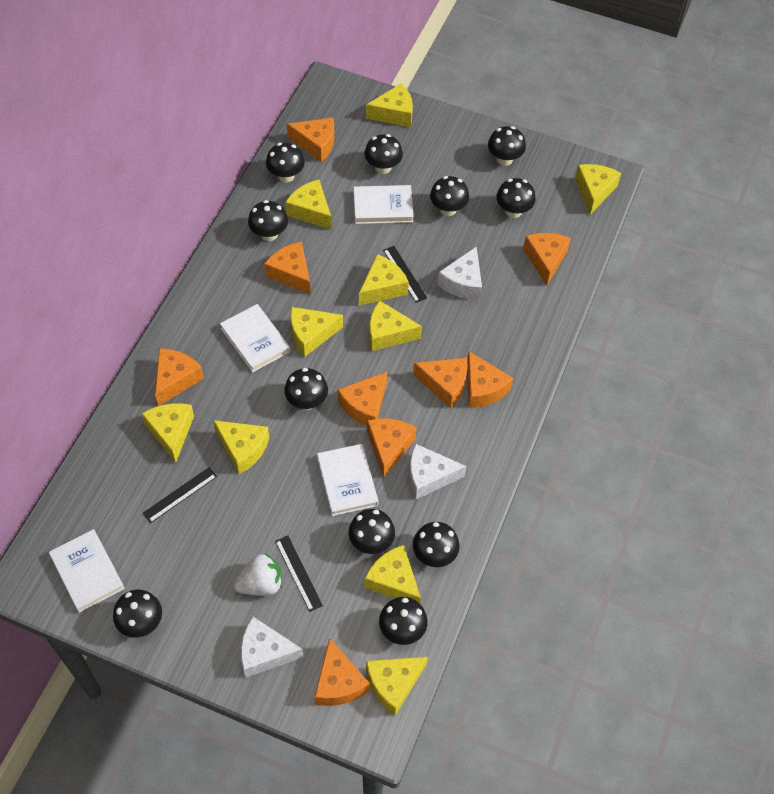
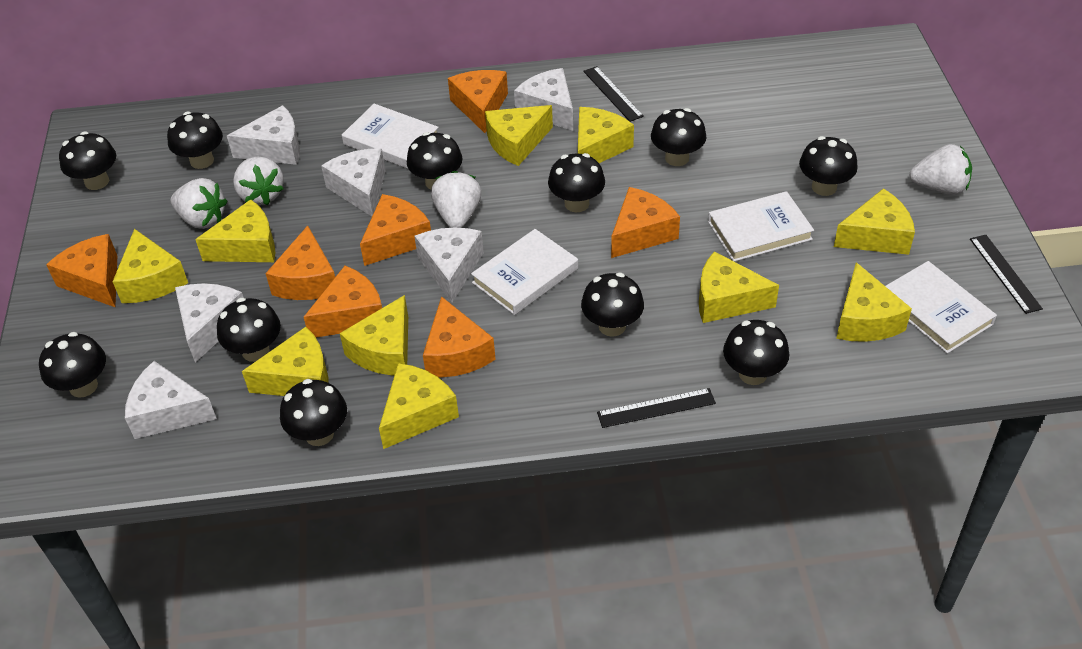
orange cheese: [155,348,204,406] [264,242,311,295] [287,118,334,162] [314,638,370,706] [338,372,387,426] [367,418,417,478] [413,358,468,408] [467,351,513,408] [523,233,571,286] = 9 -> [46,234,117,307] [265,225,335,300] [304,266,382,337] [360,194,431,266] [423,296,496,377] [448,70,508,133] [611,187,680,258] = 7
white cheese: [241,617,303,678] [409,444,466,499] [437,246,482,300] = 3 -> [125,361,217,439] [175,283,243,362] [227,105,300,165] [321,148,386,216] [414,227,484,303] [514,68,573,131] = 6
white strawberry: [234,553,282,596] = 1 -> [171,178,227,229] [233,157,284,205] [431,171,482,228] [910,144,972,195] = 4

